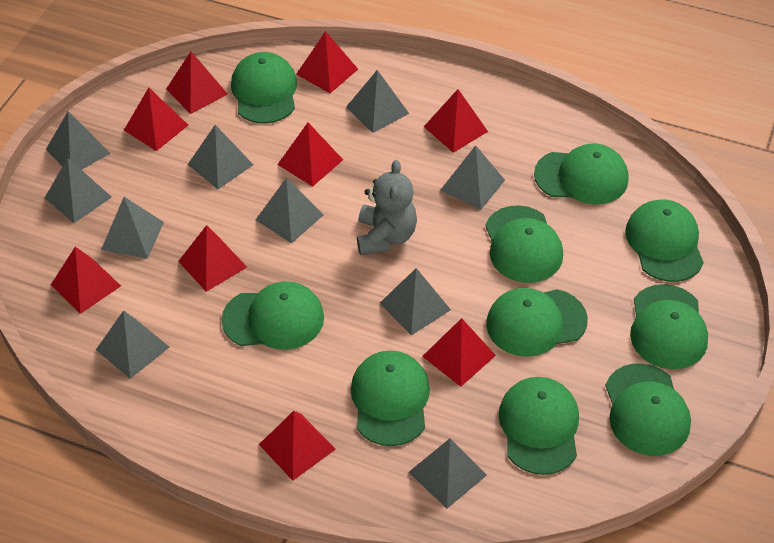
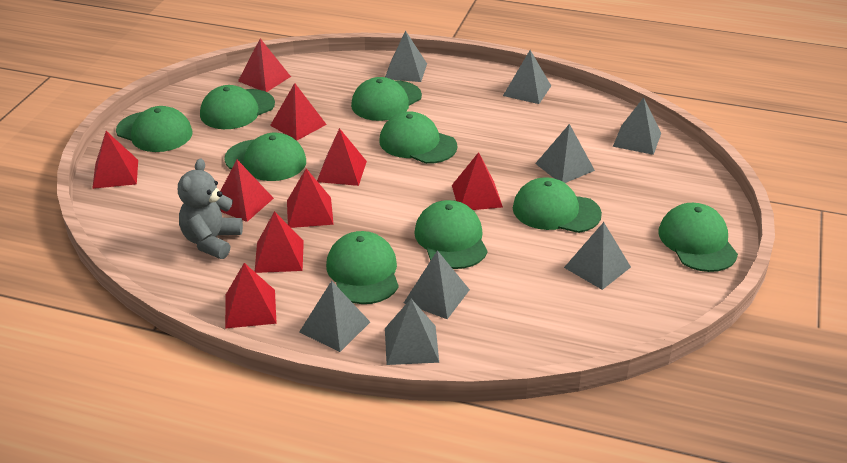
green cap: [221,281,324,350] [231,52,297,124] [351,351,430,446] [485,205,563,283] [486,288,588,357] [499,377,579,475] [534,144,628,204] [605,363,691,456] [625,199,704,282] [630,284,708,369] = 10 -> [116,106,193,152] [200,85,275,129] [224,133,306,181] [326,231,399,304] [351,77,422,121] [379,111,457,164] [414,200,488,269] [513,177,602,233] [659,203,738,272] = 9
grey pyramid: [45,158,112,223] [46,112,111,170] [96,310,169,379] [101,197,164,259] [188,125,254,189] [256,178,323,244] [346,70,409,133] [380,268,451,335] [408,438,487,508] [440,145,505,210] = 10 -> [299,281,370,352] [385,31,427,82] [385,299,439,365] [404,250,470,319] [503,50,551,104] [535,124,595,183] [564,222,631,290] [613,97,661,155] = 8

